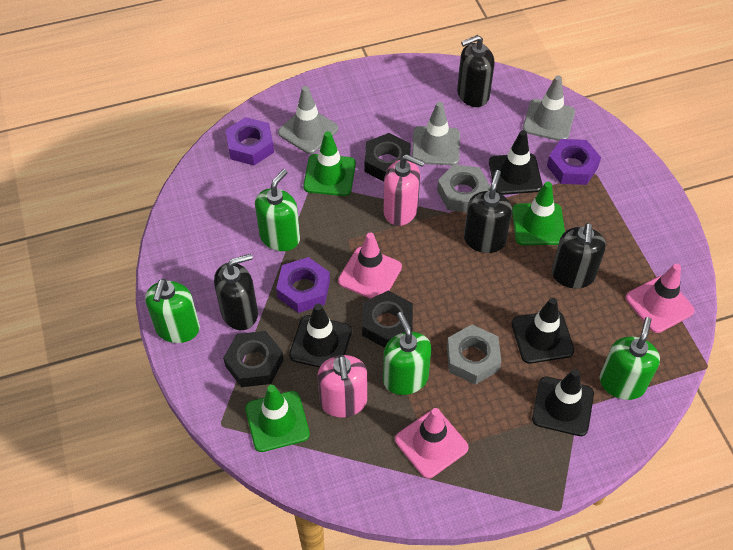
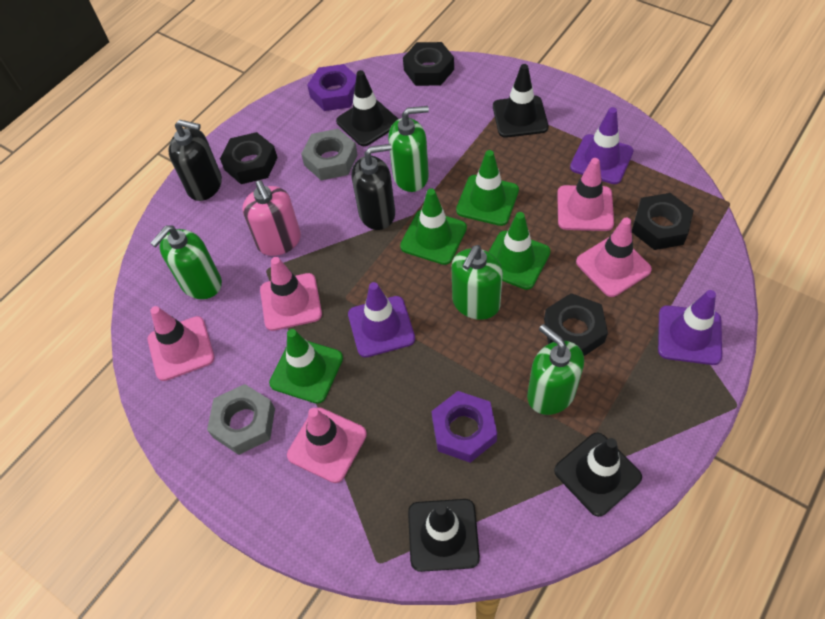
black nut: [223,331,284,387] [362,290,413,348] [365,133,411,182] = 3 -> [220,132,278,184] [403,42,454,86] [544,293,608,356] [632,193,694,250] = 4
black soap dispenser: [214,254,258,330] [457,35,494,107] [464,170,512,253] [552,223,606,289] = 4 -> [168,120,222,201] [352,144,395,230] = 2
green traffic cone: [245,385,310,452] [303,131,356,196] [512,182,565,245] = 3 -> [269,329,343,404] [400,188,467,265] [456,150,519,226] [489,212,550,290] = 4
grey traffic cone: [278,86,338,154] [412,102,460,165] [523,76,575,141] = 3 -> none = 0
pink soap dispenser: [318,355,367,418] [383,154,425,226] = 2 -> [242,180,301,256] = 1
pink traffic cone: [338,233,402,299] [395,408,469,479] [626,264,695,333] = 3 -> [148,306,215,381] [260,257,322,331] [287,407,367,483] [557,158,614,231] [576,218,652,297] = 5
purple nut: [226,117,274,165] [276,257,330,313] [547,139,601,185] = 3 -> [307,64,356,111] [431,391,497,463] = 2
purple traffic cone: none = 0 -> [348,282,415,357] [570,107,633,184] [658,290,722,365] = 3

